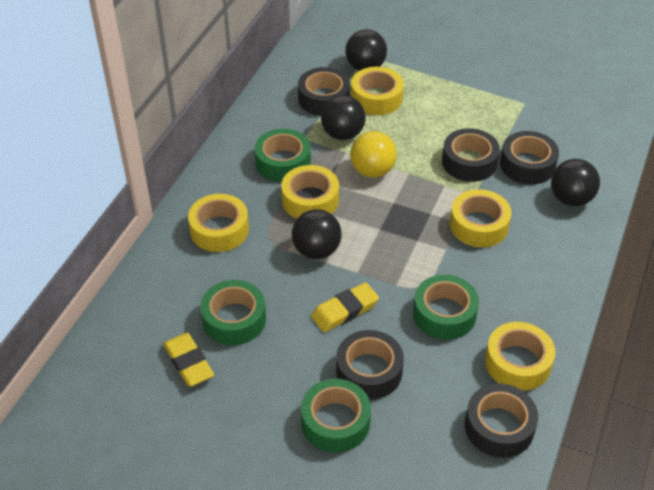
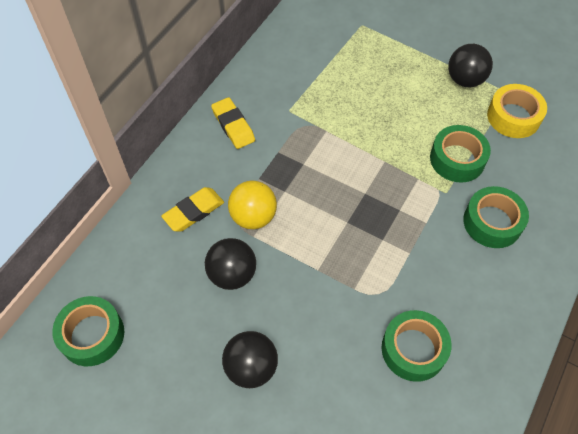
black ball: [292,209,342,259] [321,95,366,140] [345,29,387,71] [551,159,600,206] = 4 -> [205,238,256,290] [222,331,278,388] [448,44,493,87] = 3
black tape: [298,67,350,116] [336,330,404,400] [442,128,500,182] [465,384,538,458] [500,131,559,184] = 5 -> none = 0
yellow tape: [188,194,249,252] [281,165,339,219] [351,67,404,115] [450,189,511,247] [485,322,555,391] = 5 -> [487,84,547,138] = 1

